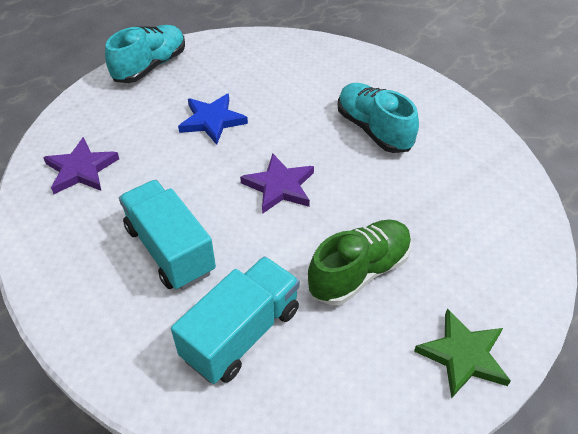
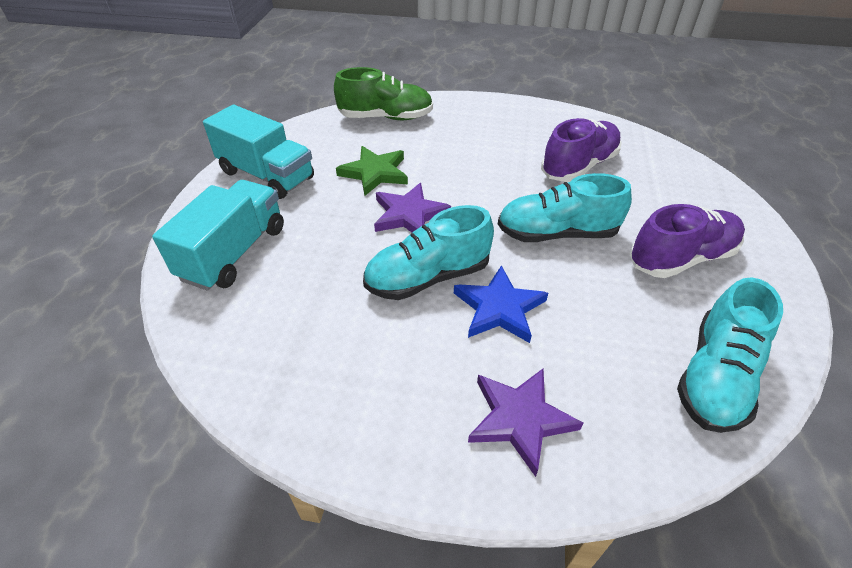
purple shoe: none = 0 -> [541,118,622,182] [629,204,745,278] = 2
turquoise shoe: [105,25,185,83] [338,83,419,153] = 2 -> [363,205,494,300] [498,173,632,242] [677,277,783,433] = 3

